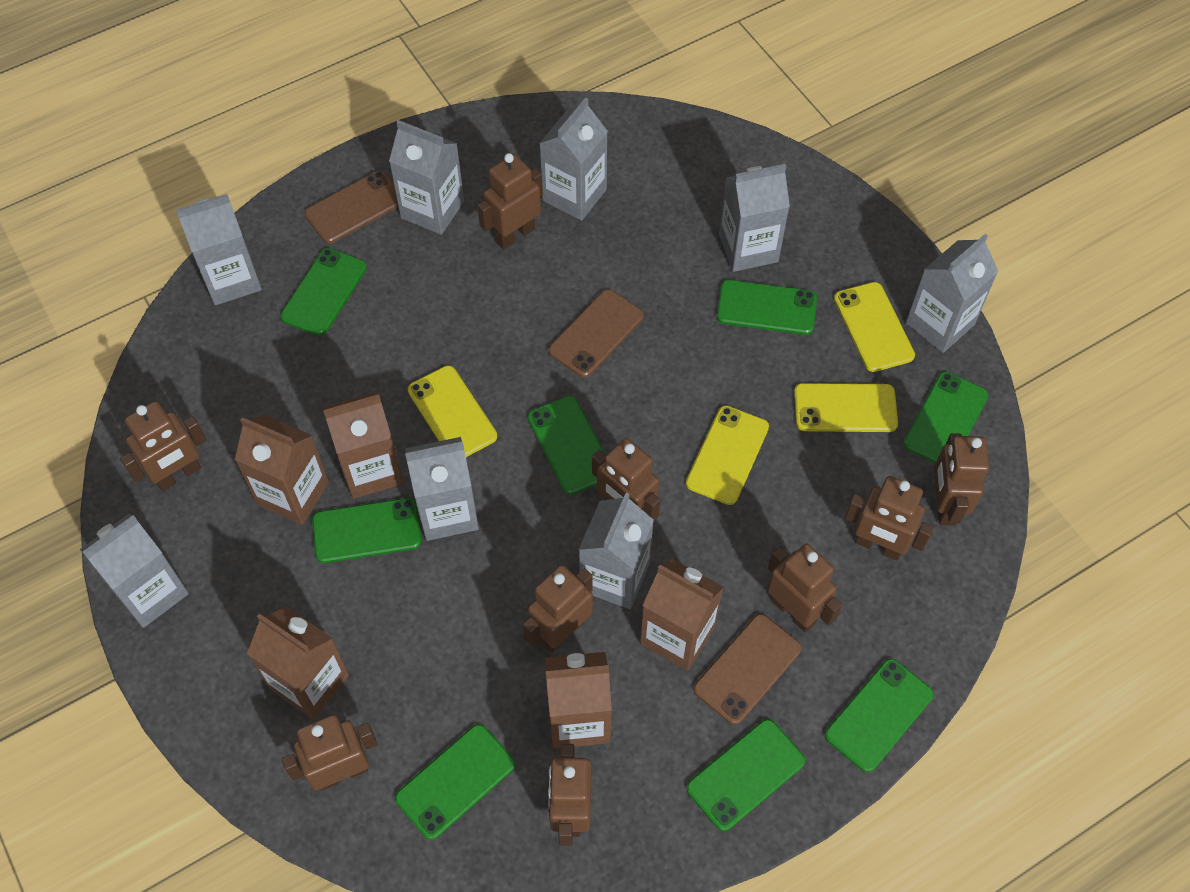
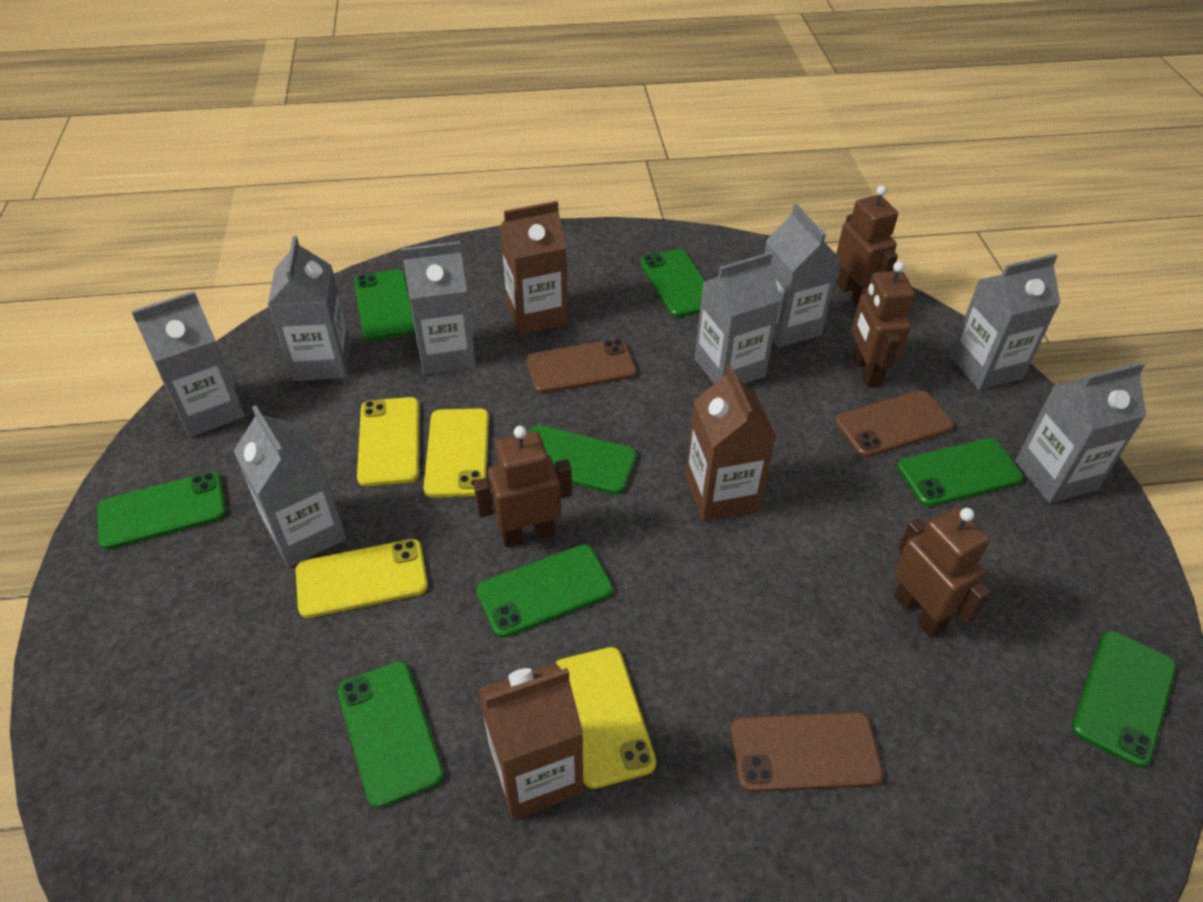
brown carton: [235,415,329,525] [247,607,349,720] [323,392,404,499] [545,652,612,749] [640,559,723,671] = 5 -> [478,663,583,820] [500,201,568,335] [685,365,776,521] = 3
brown robot: [120,401,207,491] [282,715,377,790] [478,153,543,249] [523,565,593,653] [548,744,591,846] [592,438,660,520] [767,544,842,633] [845,476,934,560] [934,433,989,525] = 9 -> [473,426,572,547] [836,185,898,306] [851,261,915,387] [894,508,991,637] = 4

